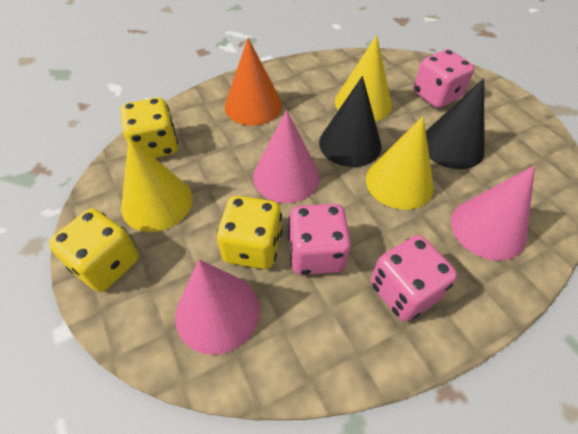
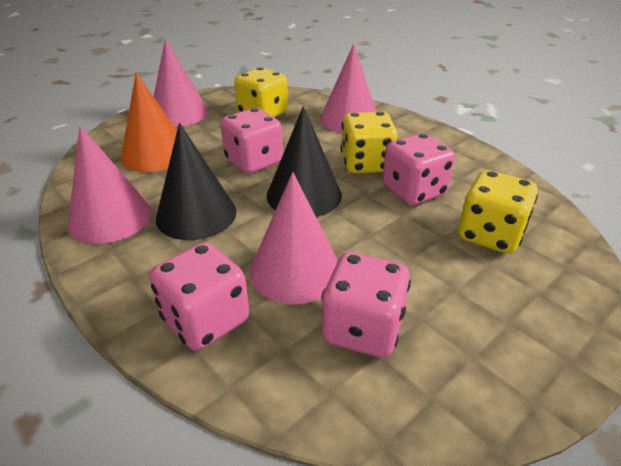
pink cone: [175,260,260,355] [253,110,320,203] [451,165,535,261] = 3 -> [68,125,152,244] [154,39,209,127] [250,172,338,304] [320,44,376,133] = 4
pink dice: [288,204,351,275] [371,235,457,322] [413,49,474,108] = 3 -> [149,242,249,351] [220,108,283,174] [321,252,411,358] [382,133,455,205] = 4
yellow cone: [121,137,193,232] [335,35,392,122] [366,116,434,210] = 3 -> none = 0

